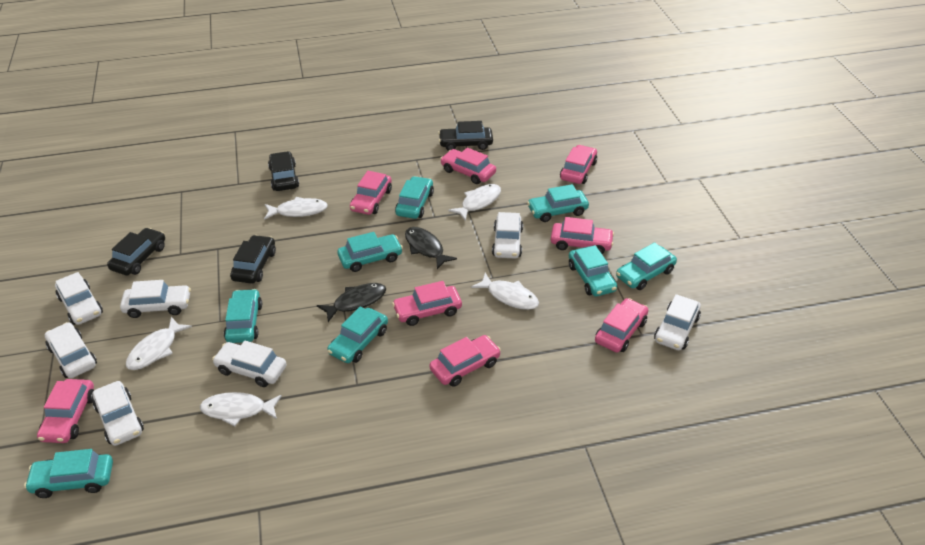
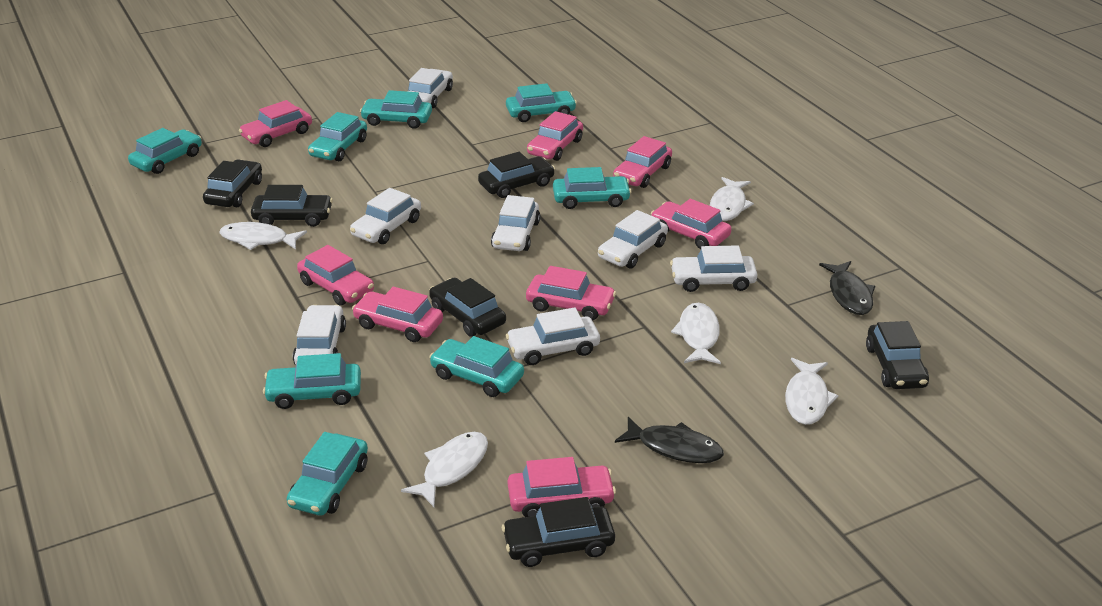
black car: [107,228,165,275] [230,235,276,284] [268,151,299,191] [438,121,493,151] = 4 -> [203,160,262,207] [251,185,333,227] [429,277,506,337] [478,152,555,198] [502,497,615,567] [866,321,929,389] = 6

